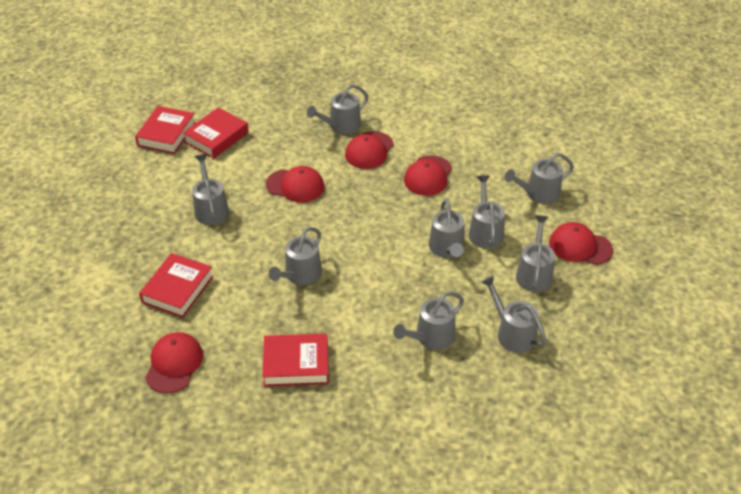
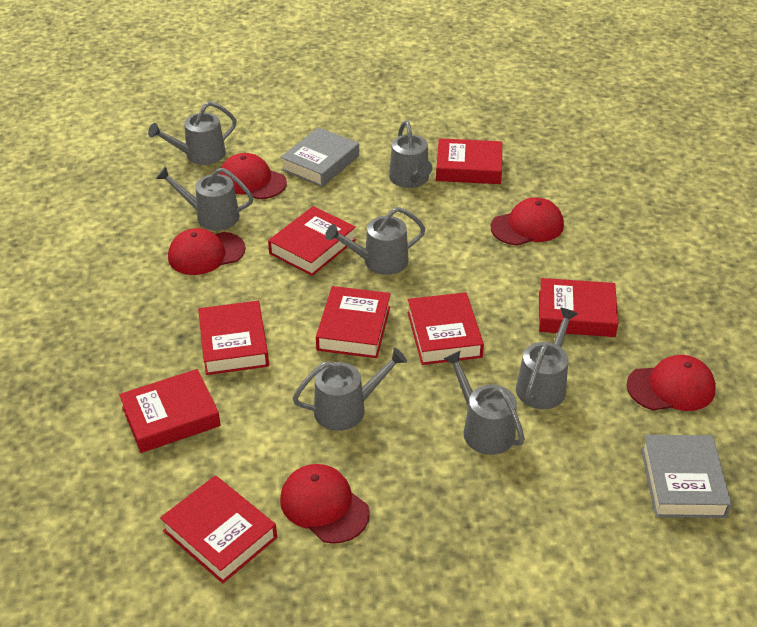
grey book: none = 0 -> [280,127,359,187] [641,435,732,518] = 2
grey watering can: [192,154,229,225] [268,227,322,285] [307,84,368,134] [393,292,464,350] [429,199,464,258] [469,175,505,249] [481,276,547,353] [505,153,574,204] [516,215,555,292] = 9 -> [148,101,237,165] [156,166,253,230] [293,348,407,431] [326,207,426,275] [389,120,432,188] [443,350,525,455] [516,308,578,409] = 7
red book: [135,106,196,154] [139,253,214,318] [183,107,249,159] [262,333,329,387] = 4 -> [119,369,221,453] [160,475,277,584] [198,301,269,375] [268,206,356,276] [316,286,391,358] [407,292,484,365] [436,138,502,184] [539,278,619,337] = 8

